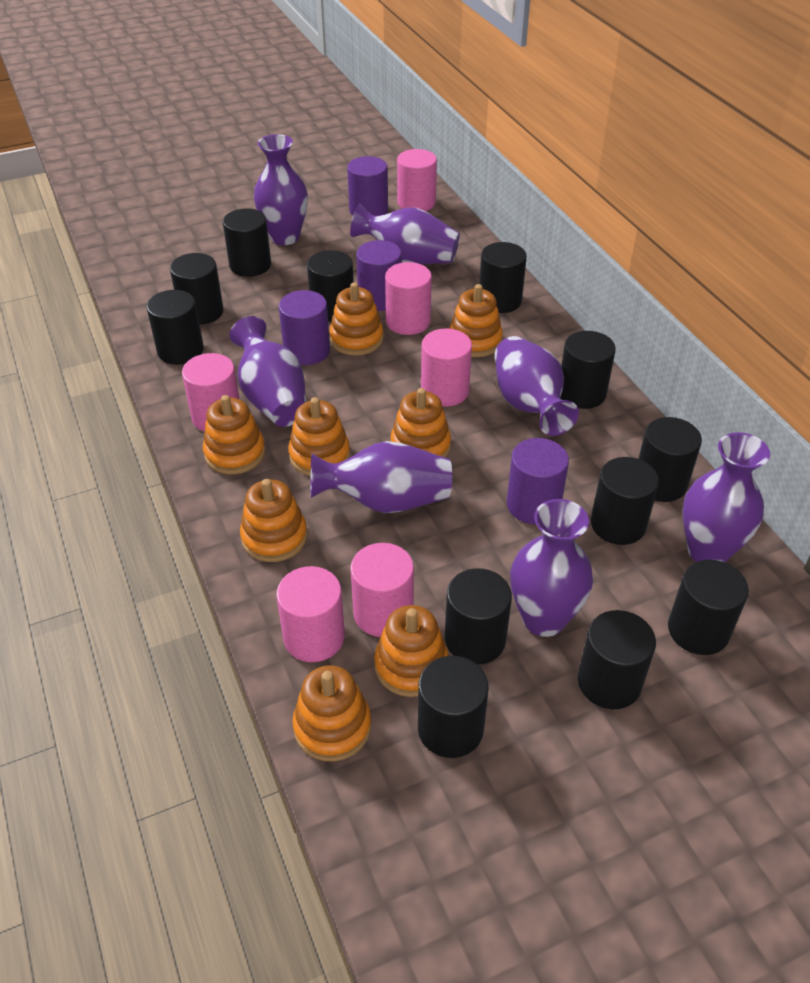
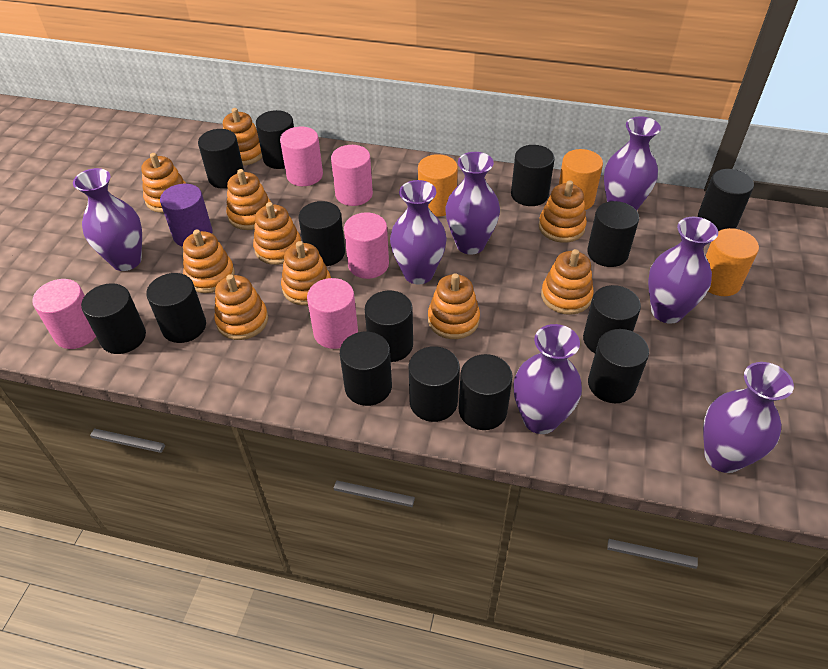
black cylinder: [146,290,204,365] [170,253,224,325] [223,208,271,277] [307,250,354,322] [418,656,489,758] [445,568,512,665] [479,242,527,313] [561,331,616,409] [578,610,656,709] [591,457,659,545] [638,417,702,502] [668,560,749,655] = 12 -> [81,283,146,354] [146,273,206,343] [198,129,244,189] [256,110,294,169] [299,201,345,266] [340,332,392,406] [365,291,413,362] [409,346,460,422] [459,354,513,430] [511,145,555,206] [583,285,641,353] [587,201,639,267] [588,329,649,403] [698,169,754,231] = 14
orange cylinder: none = 0 -> [418,154,458,217] [559,149,603,210] [706,228,759,296] = 3
orange stacking toy: [203,395,265,474] [240,479,307,562] [288,397,350,476] [292,665,371,761] [329,282,384,356] [374,605,449,697] [390,388,451,458] [449,284,503,357] = 8 -> [141,153,186,213] [183,230,235,293] [214,274,268,340] [223,108,262,166] [226,169,271,230] [253,202,301,265] [281,241,331,306] [428,273,480,339] [539,180,587,243] [541,249,594,315] = 10
pink cylinder: [182,353,239,432] [276,566,345,662] [350,543,414,637] [385,262,432,335] [397,149,437,211] [421,329,472,407] = 6 -> [32,279,96,349] [280,127,323,186] [307,278,358,349] [331,145,373,206] [344,212,389,279] = 5
purple cylinder: [279,290,330,365] [347,156,388,216] [356,240,402,311] [507,438,569,524] = 4 -> [160,184,213,247] = 1

